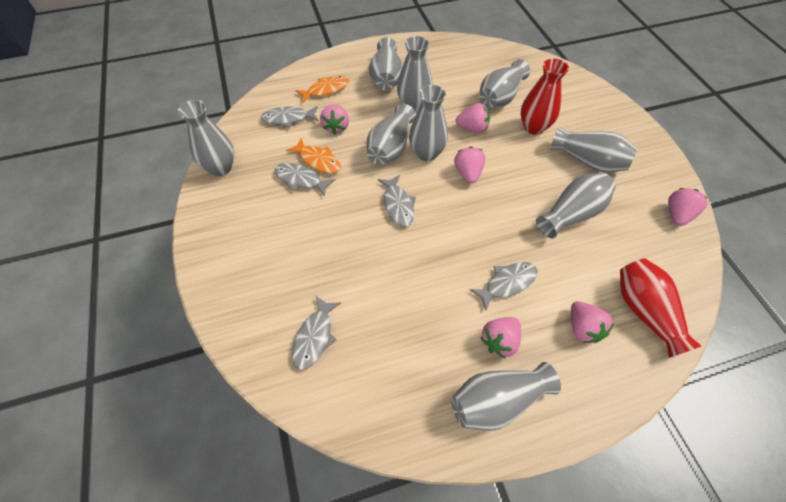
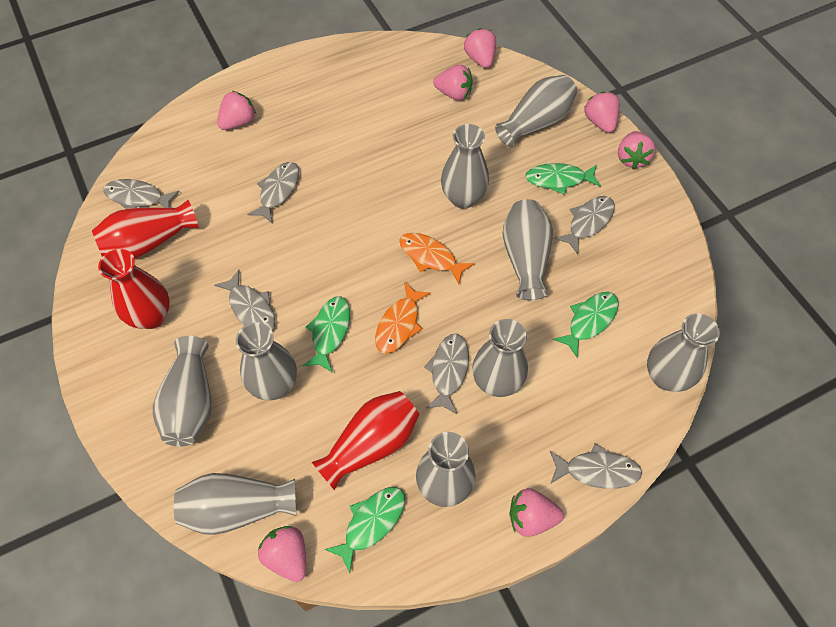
green fish: none = 0 -> [303,296,350,373] [324,487,405,573] [525,163,601,195] [553,292,619,358] = 4
grey fish: [261,106,318,128] [274,163,335,196] [292,295,341,370] [378,175,416,227] [470,262,537,310] = 5 -> [103,179,180,209] [214,270,275,330] [247,162,299,223] [424,334,469,414] [550,444,642,489] [554,196,615,254] = 6
pink strawberry: [320,104,349,135] [454,147,485,183] [456,103,490,133] [480,317,521,359] [571,301,614,343] [668,188,707,226] = 6 -> [217,91,256,130] [258,526,306,582] [433,65,473,100] [464,28,496,68] [510,488,564,537] [584,91,620,133] [618,131,656,169] = 7
red vase: [521,58,569,135] [620,258,702,358] = 2 -> [92,200,199,258] [98,249,170,329] [312,391,419,490] = 3

